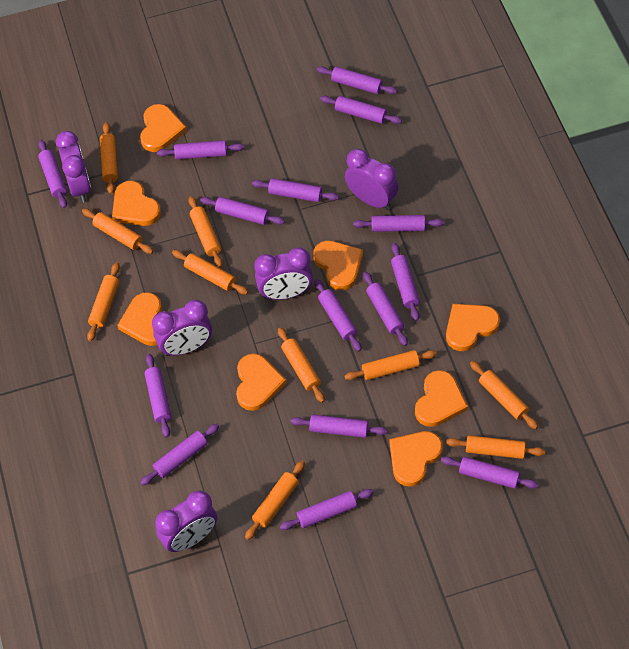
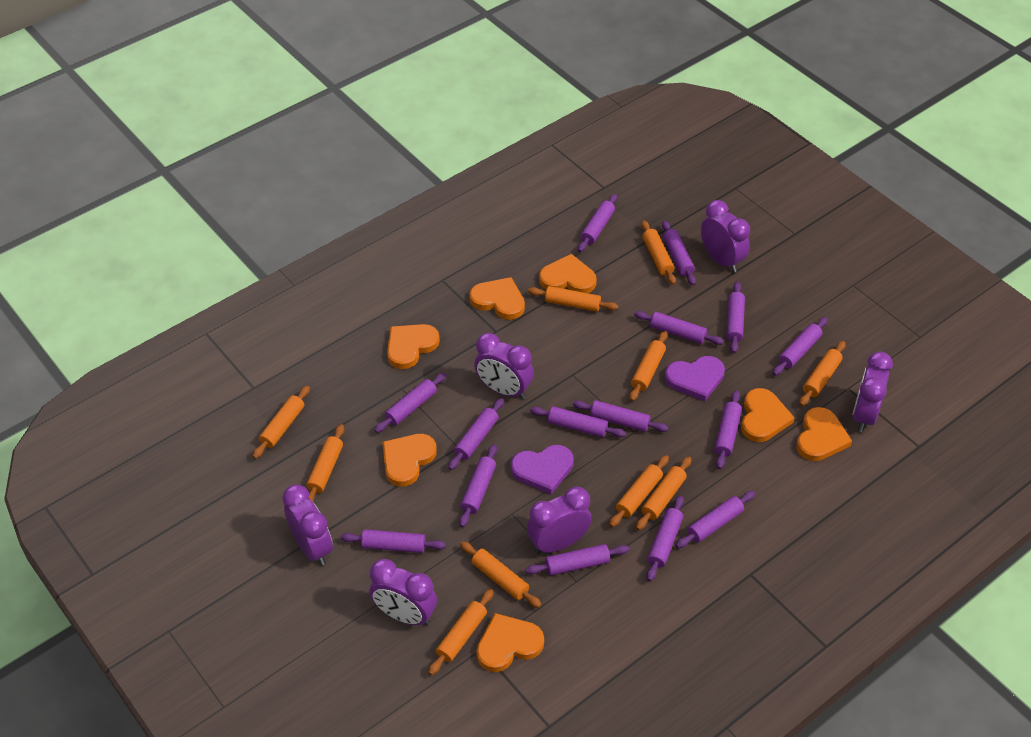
orange heart: [112,181,161,226] [117,292,162,346] [140,104,187,152] [236,354,287,411] [313,240,363,290] [389,431,443,486] [415,370,468,427] [446,304,500,351] = 8 -> [382,434,437,486] [387,324,440,369] [469,277,525,320] [476,613,544,672] [539,254,597,293] [741,388,795,442] [796,407,852,461] = 7
purple clock: [56,131,91,203] [152,300,212,356] [155,490,217,552] [254,247,313,300] [345,149,398,210] = 5 -> [282,484,333,566] [370,559,437,626] [474,333,534,399] [527,486,592,554] [701,200,750,273] [852,351,893,432] = 6
purple heart: none = 0 -> [511,445,574,494] [665,356,725,401] = 2

